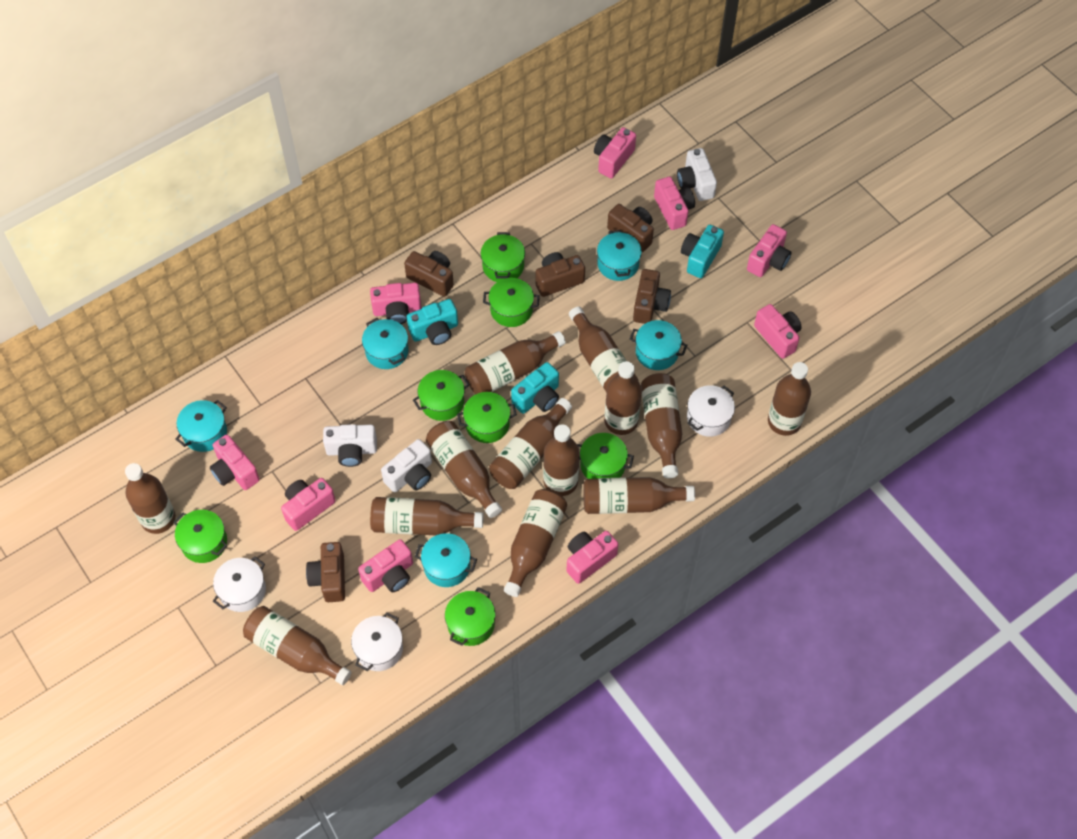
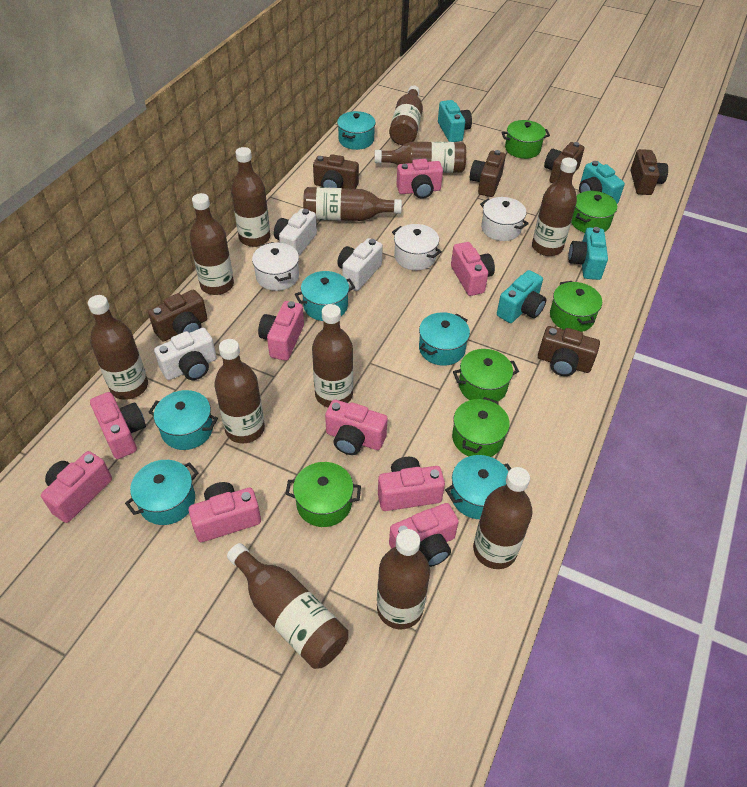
brown bottle: [125,463,176,534] [243,606,351,685] [370,497,484,535] [426,421,502,518] [465,331,566,395] [489,398,572,489] [504,489,567,597] [543,424,580,496] [569,306,638,393] [583,477,695,514] [604,361,642,435] [641,373,682,479] [768,362,811,436] = 13 -> [88,295,148,400] [190,193,234,295] [214,339,265,443] [227,543,348,669] [231,147,270,247] [303,187,402,221] [312,304,353,408] [375,142,466,173] [377,529,430,630] [389,85,423,145] [473,467,533,569] [532,158,577,256] = 12
brown camera: [306,542,345,602] [404,251,454,297] [536,252,585,297] [607,204,654,252] [633,269,671,324] = 5 -> [148,290,207,341] [313,154,359,189] [470,150,506,197] [538,326,600,376] [544,142,584,183] [631,149,668,195] = 6
green pot: [174,510,227,563] [413,370,470,421] [445,587,496,646] [457,392,517,443] [481,232,525,282] [483,278,540,327] [577,433,634,479] = 7 -> [286,462,361,527] [452,397,510,457] [453,349,519,401] [501,120,550,159] [550,281,602,332] [571,191,617,233] = 6
turquoise camera: [407,299,458,345] [511,362,559,414] [681,225,724,278] = 3 -> [438,100,472,142] [497,270,546,323] [568,227,608,280] [579,161,625,204] = 4
turquoise pot: [176,400,227,452] [362,318,408,369] [415,533,477,587] [597,230,642,281] [630,320,687,370] = 5 -> [125,460,198,525] [149,390,218,450] [295,271,355,321] [337,111,376,150] [419,312,470,366] [445,455,511,519] = 6

